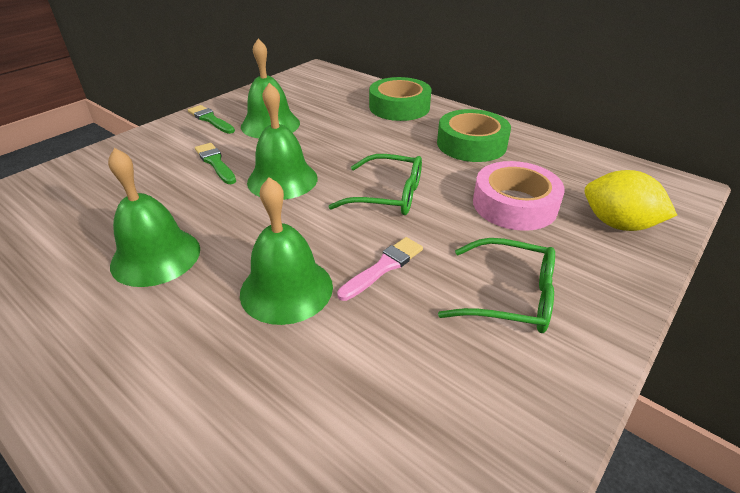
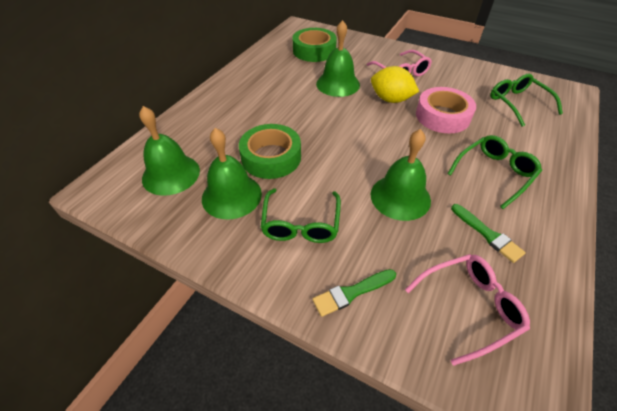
green glasses: [329,154,422,215] [438,238,555,333] = 2 -> [261,188,341,243] [448,135,542,209] [490,74,563,127] = 3
pink brush: [337,237,423,301] = 1 -> none = 0
pink glasses: none = 0 -> [367,50,432,77] [405,254,530,366] = 2

